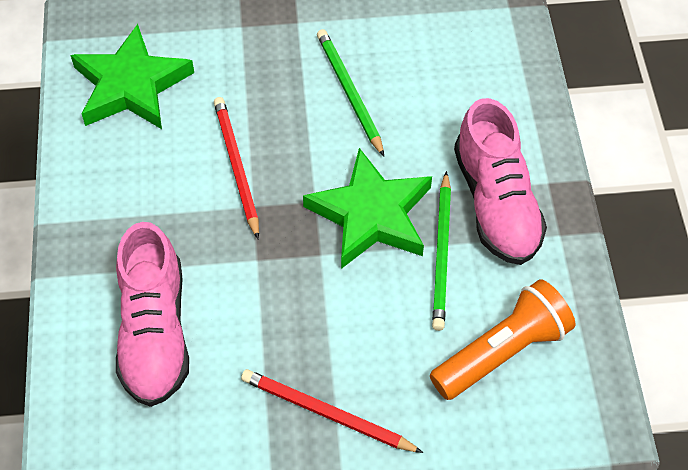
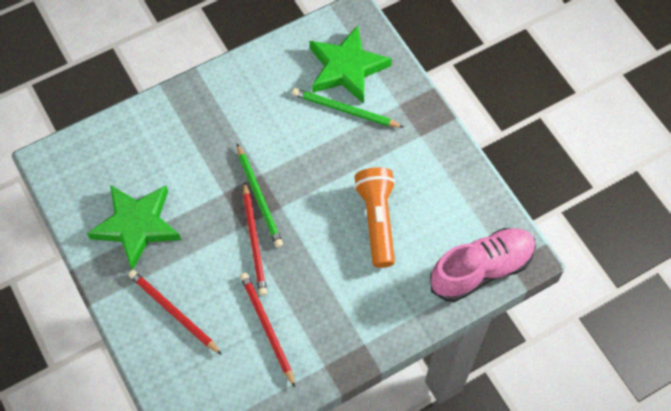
pink shoe: [116,222,189,407] [454,98,547,265] = 2 -> [430,228,536,302] = 1
red pencil: [214,97,259,240] [241,369,423,453] = 2 -> [128,270,222,355] [240,273,295,387] [243,181,267,296] = 3

